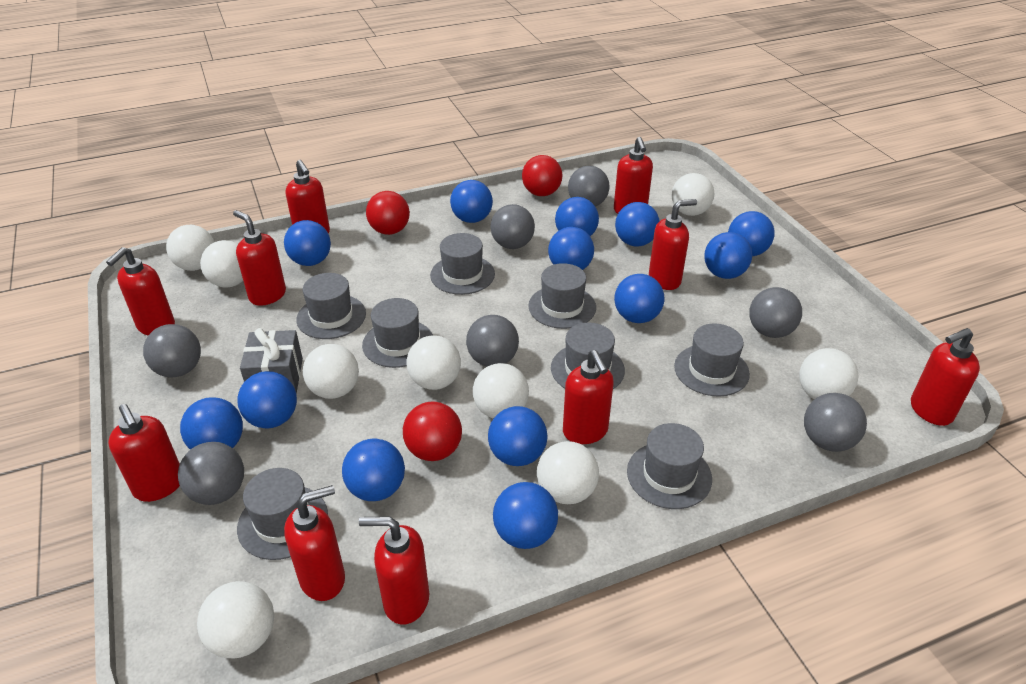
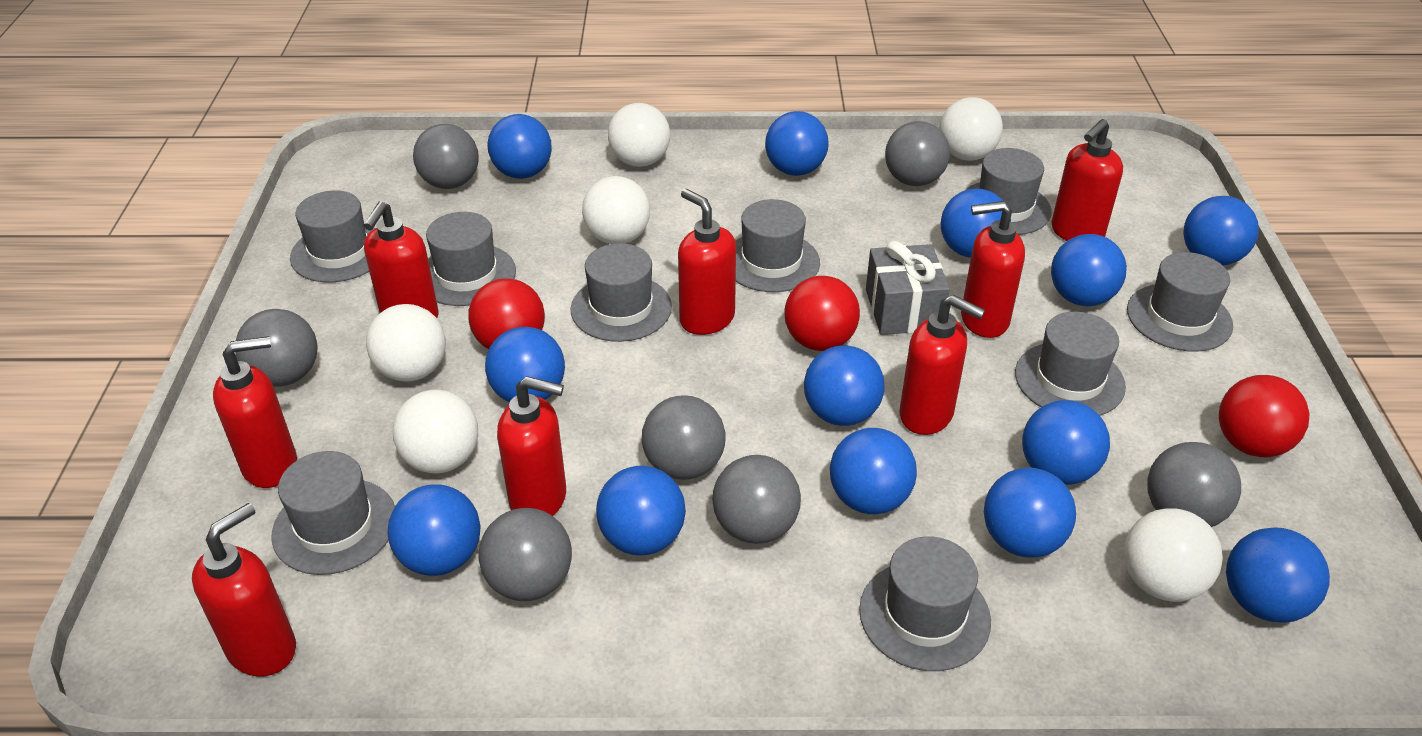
grey hat: [237,468,328,560] [296,273,366,339] [362,298,433,368] [430,233,495,295] [528,263,596,329] [551,322,625,389] [627,423,712,509] [674,323,750,397] = 8 -> [272,451,395,575] [290,190,376,282] [426,212,516,306] [570,243,672,342] [735,199,820,292] [859,536,991,671] [964,148,1052,235] [1015,312,1126,416] [1127,252,1233,352] = 9
red soap dispenser: [106,247,175,335] [108,404,180,502] [233,210,286,306] [284,485,345,601] [286,160,330,234] [359,517,429,625] [563,350,614,444] [614,137,653,214] [649,199,697,290] [911,328,980,426] = 10 -> [192,503,296,677] [213,336,297,488] [363,201,439,318] [497,376,566,516] [678,189,736,335] [899,295,985,435] [961,201,1025,338] [1051,119,1123,241] = 8
white ball: [166,225,214,271] [197,581,274,658] [200,240,243,287] [303,344,359,399] [406,335,461,390] [473,363,529,419] [537,441,599,504] [672,173,714,216] [799,348,859,399] = 9 -> [366,304,446,381] [393,390,478,473] [582,176,650,244] [608,103,670,167] [939,97,1003,161] [1124,508,1223,602] = 6

